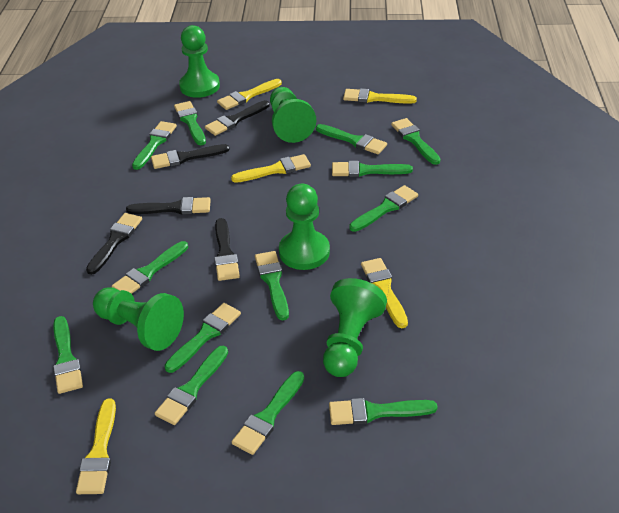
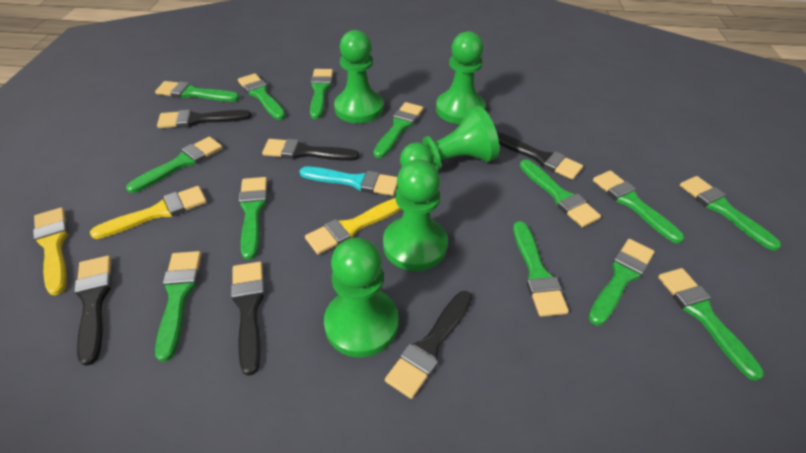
black brush: [86,213,142,275] [126,197,211,215] [151,144,230,169] [205,100,269,136] [214,218,240,281] = 5 -> [74,256,112,366] [157,109,251,128] [231,262,265,376] [262,139,359,161] [385,291,473,399] [497,132,583,180] = 6
turquoise brush: none = 0 -> [300,167,397,196] = 1
yellow brush: [76,398,116,494] [217,79,282,110] [231,154,311,183] [343,89,417,104] [361,258,408,328] = 5 -> [33,207,68,295] [90,186,207,239] [305,198,402,254] = 3

